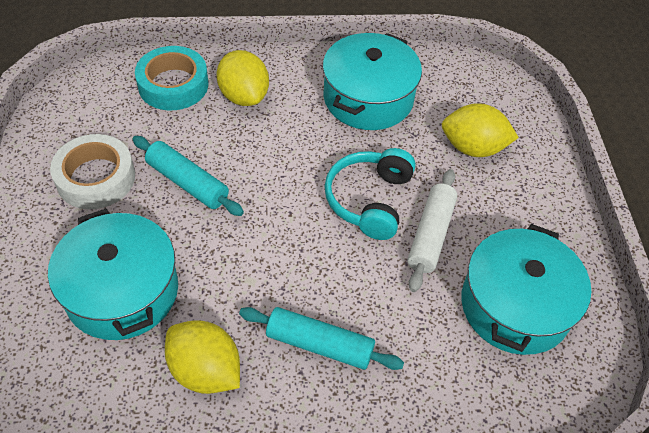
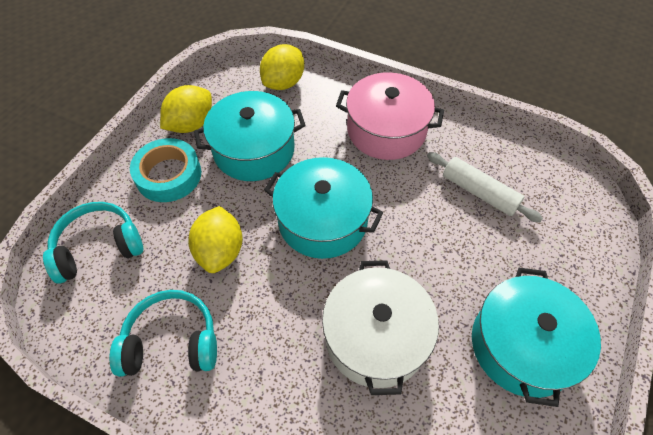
pink pot: none = 0 -> [336,72,444,160] = 1
turquoise headphones: [324,148,416,240] = 1 -> [43,202,143,284] [109,290,217,377] = 2
turquoise rolling pin: [132,136,244,216] [239,307,404,370] = 2 -> none = 0
white pot: none = 0 -> [322,260,439,395] = 1
white tape: [50,134,135,209] = 1 -> none = 0

